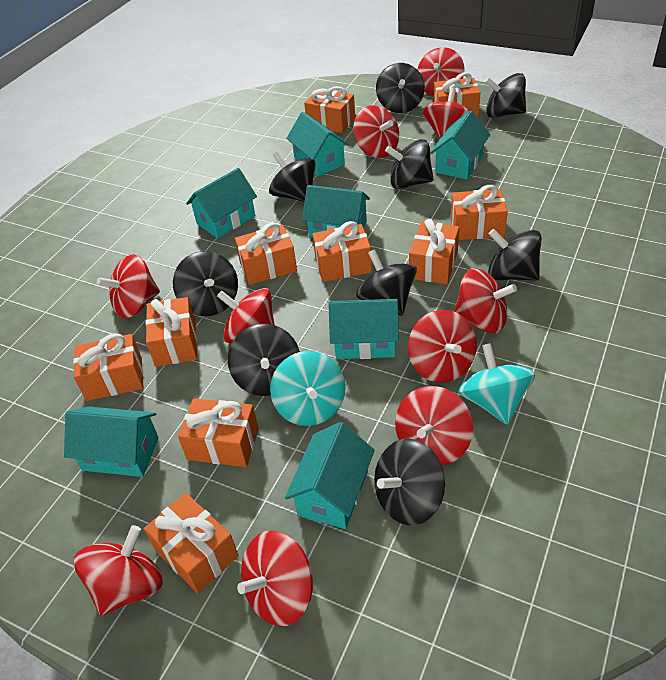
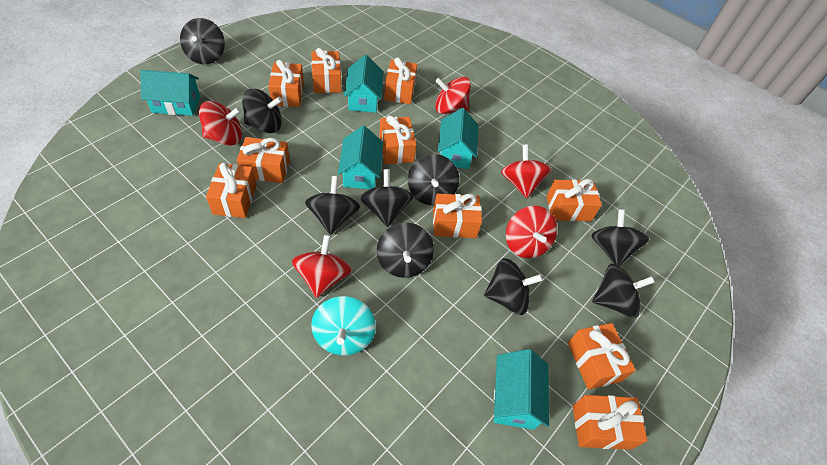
red spinning top: [74,525,163,616] [97,255,160,318] [217,288,275,344] [237,530,313,626] [353,105,399,158] [395,386,473,465] [408,310,477,383] [417,47,465,96] [422,88,470,140] [454,269,517,333] = 10 -> [199,101,242,145] [292,235,352,298] [435,77,471,114] [501,144,552,198] [506,206,557,258] = 5
turquoise house: [64,407,159,477] [186,168,257,238] [285,422,375,529] [286,112,349,177] [302,185,370,238] [328,299,399,359] [430,111,490,180] = 7 -> [140,70,200,116] [338,126,383,189] [344,55,383,113] [438,108,479,169] [494,349,549,430] = 5
turquoise spinning top: [270,351,346,426] [458,343,535,425] = 2 -> [311,296,376,355] = 1

